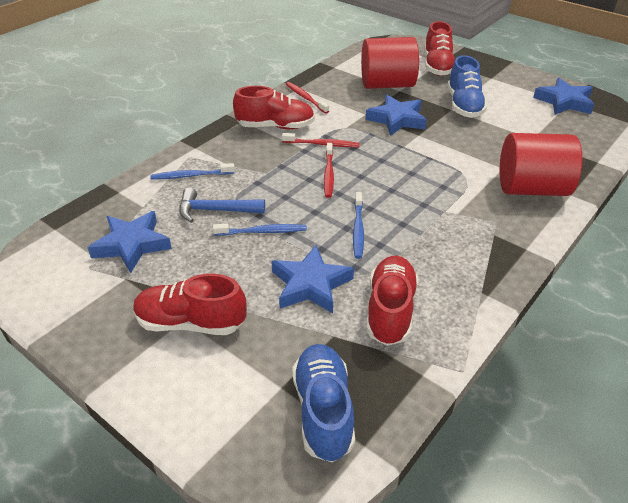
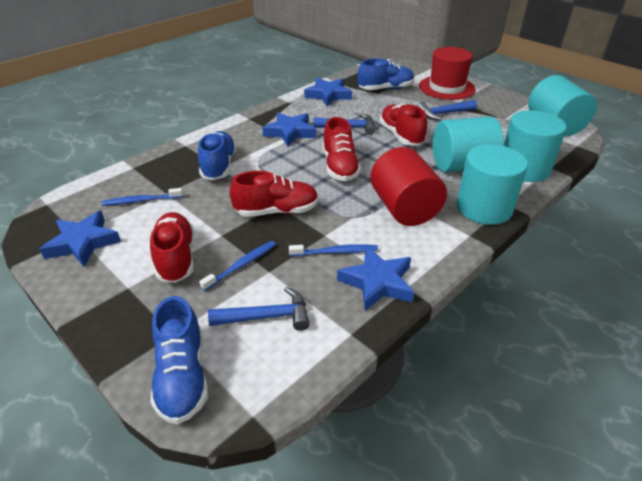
blue hammer: [179,187,265,223] = 1 -> [208,287,310,331] [313,114,375,135] [417,100,477,120] = 3
blue shoe: [292,344,355,462] [448,55,487,118] = 2 -> [150,296,208,424] [198,131,237,180] [358,58,414,90] = 3
red cylinder: [361,37,419,89] [500,133,582,196] = 2 -> [370,147,447,226] = 1
red hat: none = 0 -> [419,47,476,100] = 1
red toothbrush: [282,133,360,147] [286,82,329,114] [324,143,334,198] = 3 -> none = 0
turquoise cylinder: none = 0 -> [433,116,504,172] [456,144,528,225] [504,110,567,182] [528,75,597,136] = 4

